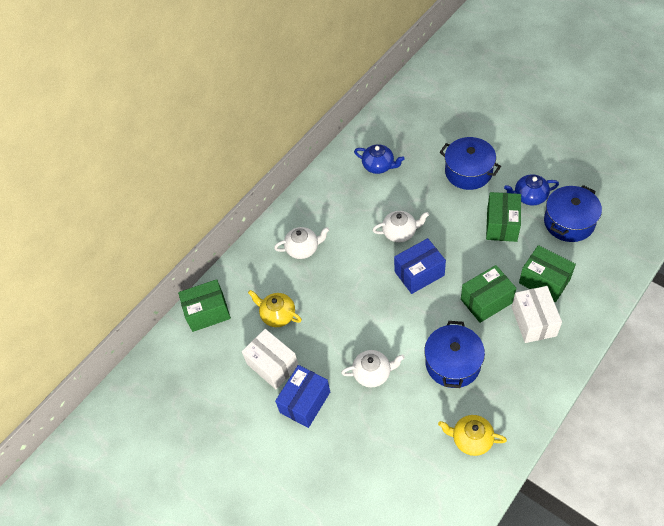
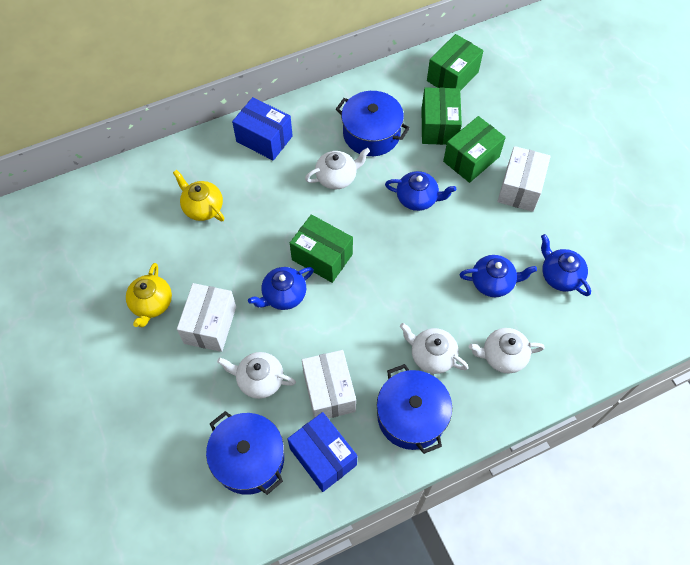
blue teapot: [354,144,405,174] [504,174,559,206] = 2 -> [248,267,314,310] [385,171,456,211] [460,255,537,297] [541,234,591,296] = 4
white box: [242,329,298,389] [512,286,562,343] = 2 -> [177,283,236,352] [302,350,356,419] [497,146,551,212] = 3
white teapot: [274,227,329,259] [341,350,405,387] [373,211,429,242] = 3 -> [217,352,296,399] [305,148,370,189] [400,323,468,374] [469,328,545,373] = 4

